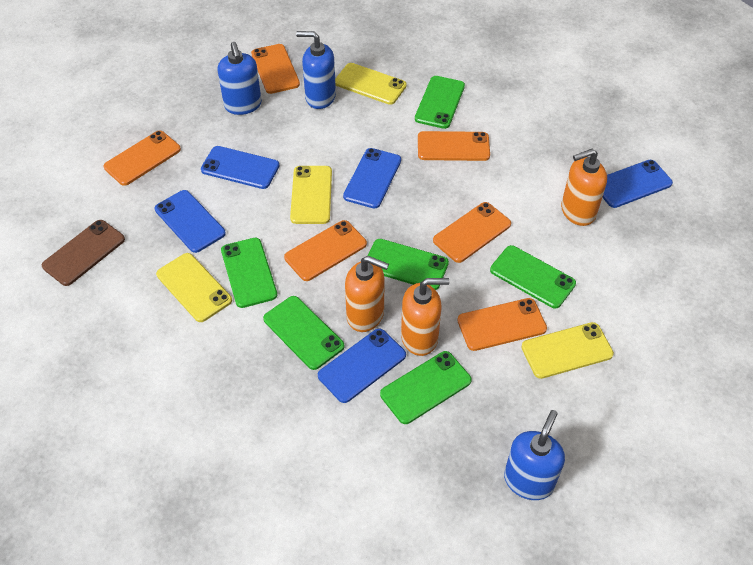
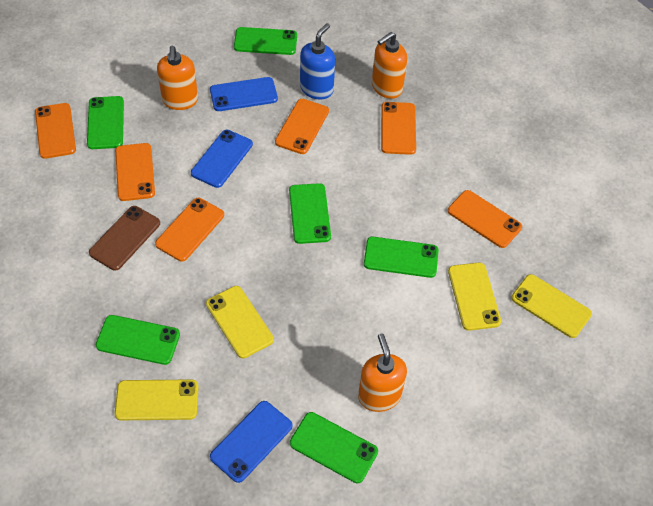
blue phone: [155,190,226,253] [201,146,279,189] [318,328,406,403] [343,148,401,209] [602,160,673,208] = 5 -> [191,130,253,188] [210,77,278,111] [210,401,293,483] = 3
blue soap dispenser: [218,42,262,115] [296,31,336,109] [504,410,565,500] = 3 -> [300,23,335,100] = 1

